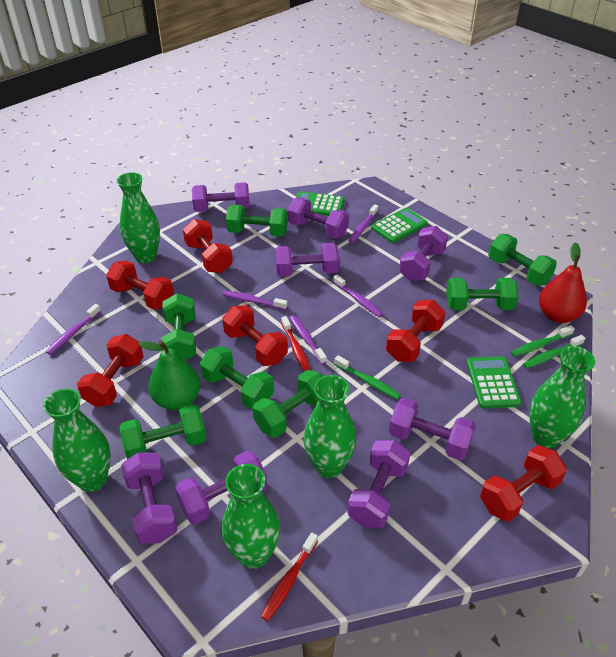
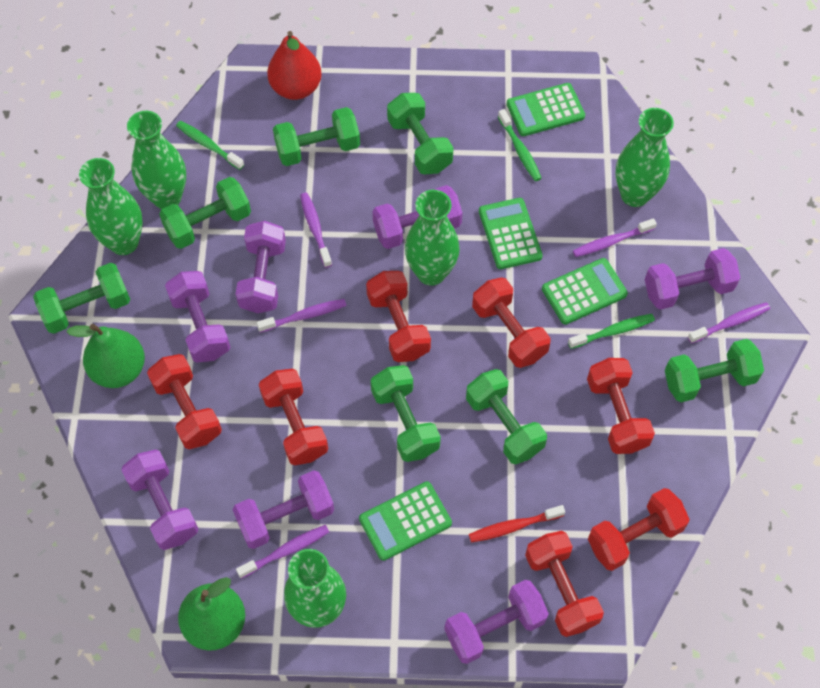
green calculator: [296,191,344,216] [371,208,428,243] [467,356,521,408] = 3 -> [359,481,452,561] [479,198,543,269] [507,83,585,136] [542,258,628,325] = 4
green pear: [138,340,201,410] = 1 -> [66,324,145,388] [178,577,245,651] = 2
purple dumbbell: [121,452,177,544] [175,451,267,525] [192,182,250,212] [275,243,339,277] [288,197,349,239] [347,440,410,528] [389,398,476,460] [399,226,448,281] = 8 -> [121,449,198,550] [165,271,230,362] [233,470,334,549] [236,221,286,313] [372,185,462,249] [444,580,549,664] [645,248,740,310] = 7
red dumbbell: [77,334,144,407] [106,261,174,310] [183,219,233,273] [222,305,288,366] [386,300,446,362] [480,445,567,522] = 6 -> [147,354,222,449] [259,369,328,466] [366,271,431,362] [472,278,551,368] [525,531,604,637] [587,358,655,454] [588,488,690,571] = 7
red toothbrush: [261,533,318,621] [281,316,310,372] = 2 -> [469,505,565,543] = 1

